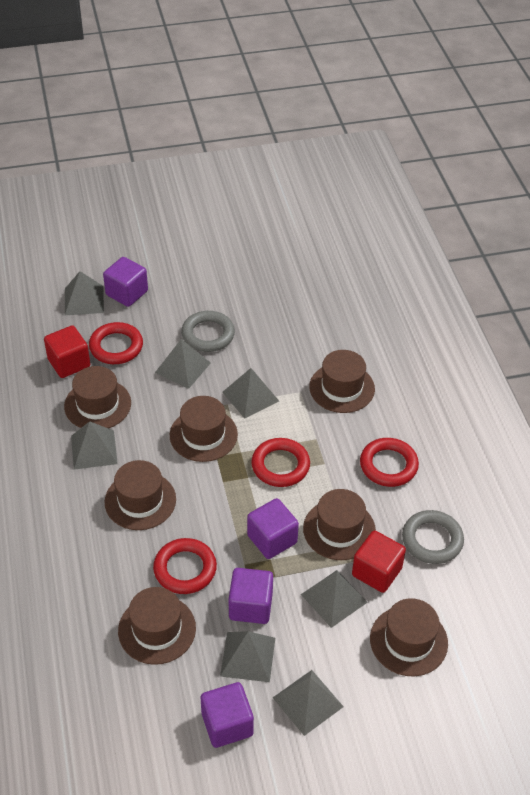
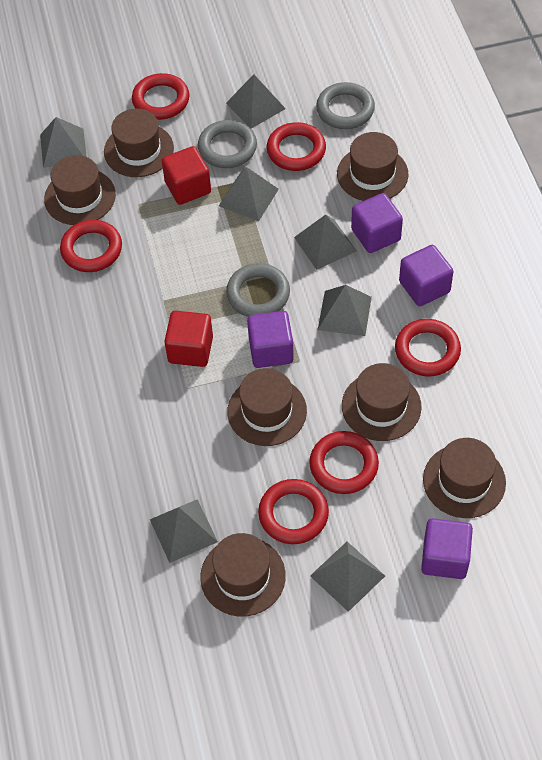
grey ring: [181,311,235,352] [402,510,464,564] = 2 -> [198,120,257,168] [226,263,290,317] [316,82,375,129] = 3
red ring: [89,322,143,364] [153,538,217,594] [251,438,310,487] [360,438,419,487] = 4 -> [60,220,122,272] [132,73,189,120] [258,479,329,544] [267,122,326,171] [309,431,379,494] [395,319,461,377] = 6

